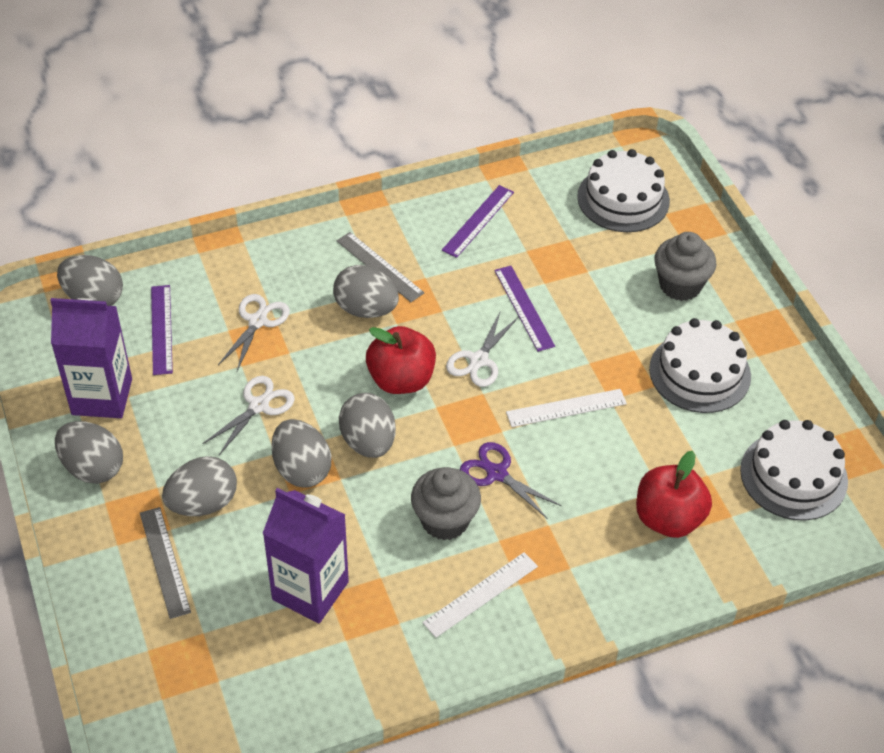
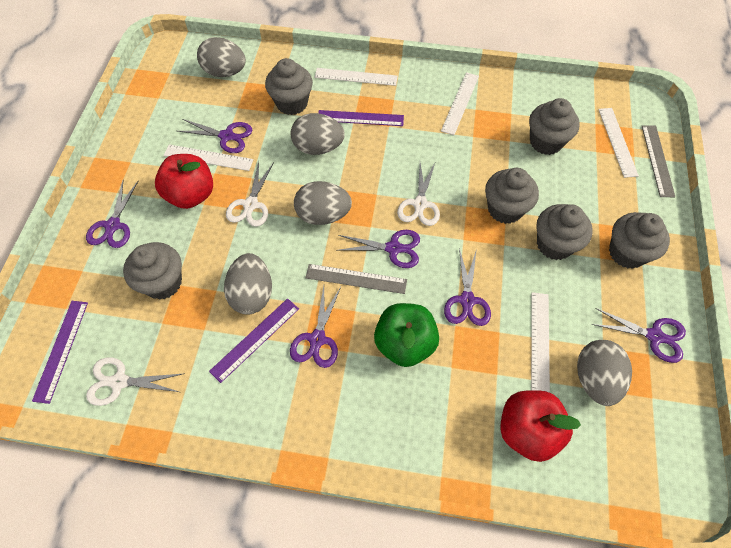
green apple: none = 0 -> [374,303,439,367] = 1
grey cupcake: [411,467,481,540] [654,232,716,301] = 2 -> [123,242,182,300] [265,58,313,115] [485,168,539,224] [529,98,580,155] [536,204,593,260] [609,212,670,269] = 6
grey egg: [55,421,123,484] [57,255,123,306] [162,456,237,516] [271,419,332,488] [333,265,399,318] [339,393,396,458] = 6 -> [197,37,246,77] [224,253,272,315] [291,113,345,155] [294,181,352,225] [577,340,632,406] = 5
purple carton: [50,298,132,418] [263,488,349,623] = 2 -> none = 0
purple scissors: [460,442,561,519] = 1 -> [86,181,138,248] [177,119,252,153] [290,286,341,368] [336,230,420,268] [444,249,491,326] [592,308,686,363] = 6
white cake: [577,149,670,232] [649,318,751,413] [740,420,848,521] = 3 -> none = 0
white ruler: [422,552,538,638] [506,389,627,427] = 2 -> [164,144,253,171] [315,68,398,86] [441,72,479,135] [531,292,550,393] [598,108,639,178] = 5

